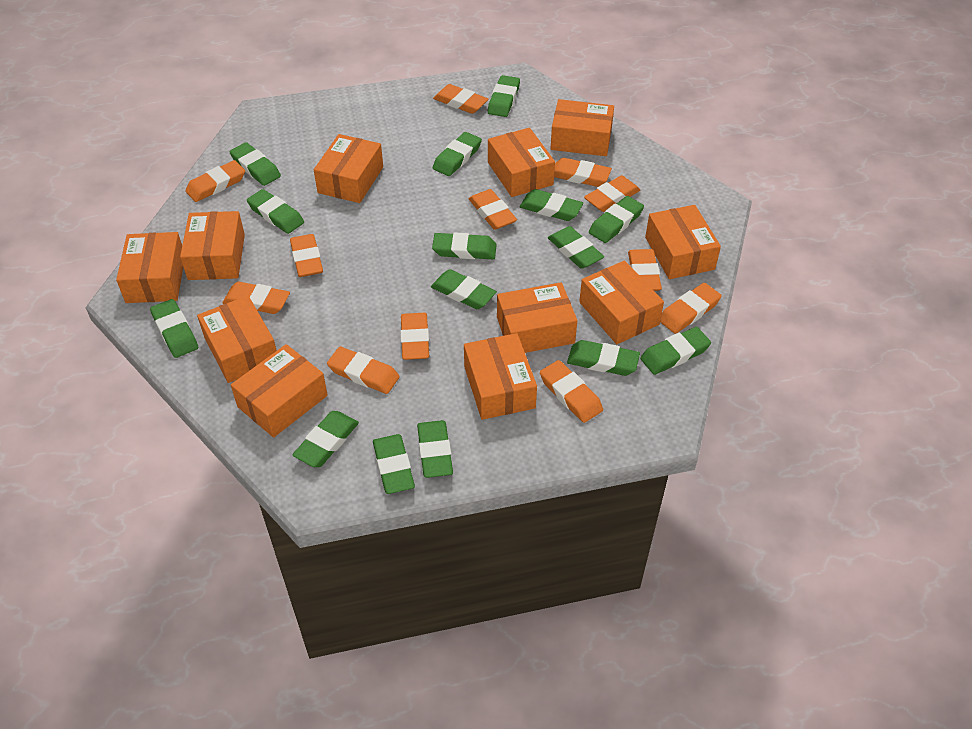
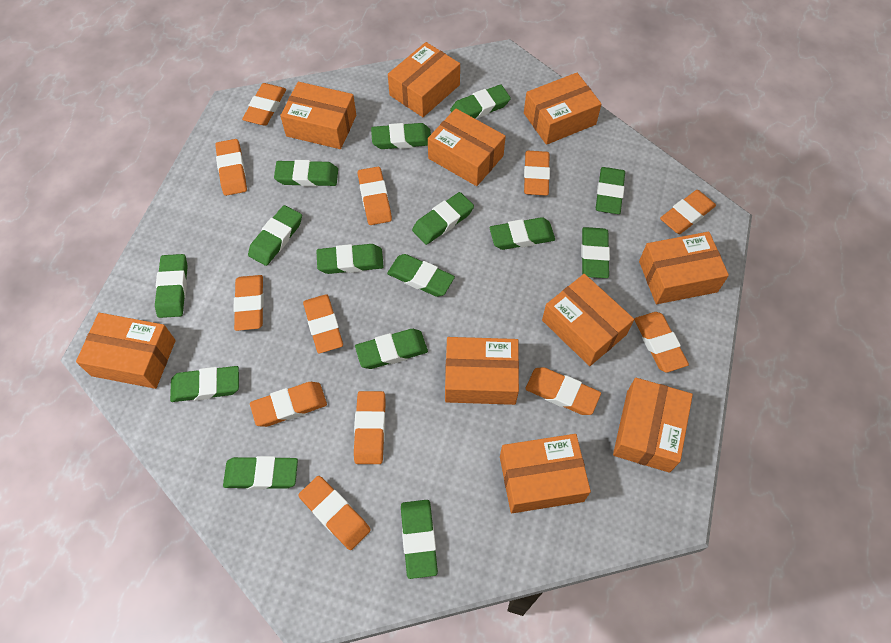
orange box: [116,232,183,303] [180,211,245,280] [197,296,277,383] [231,344,328,438] [314,134,383,203] [464,333,537,420] [488,128,555,197] [497,282,577,353] [551,99,614,156] [579,260,664,344] [645,205,721,279] = 11 -> [76,313,176,389] [280,82,356,149] [388,42,460,117] [428,109,506,186] [445,337,519,405] [500,434,591,513] [524,73,602,145] [542,274,634,366] [613,378,693,473] [639,232,729,304] = 10

